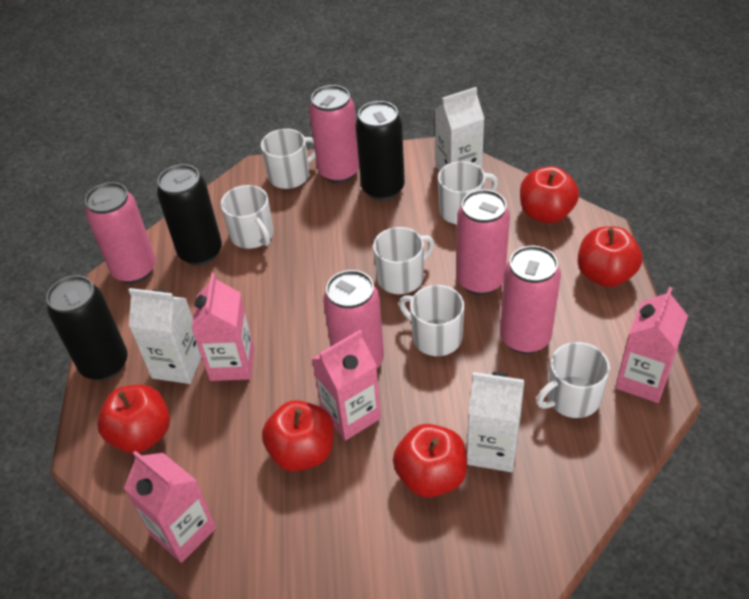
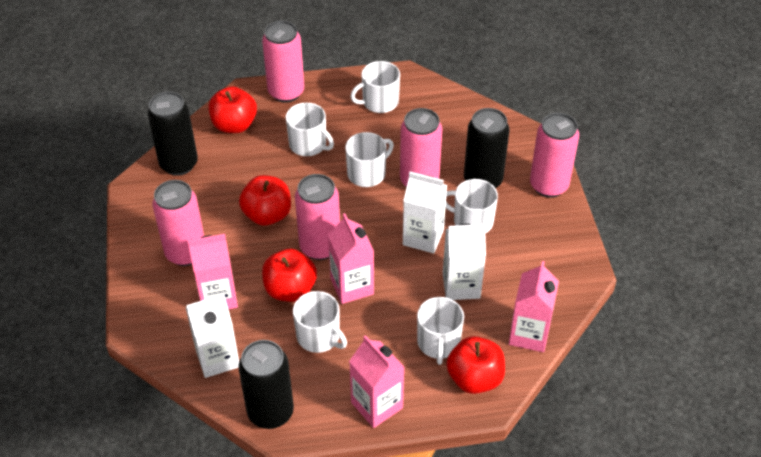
red apple: [97,384,170,453] [262,400,334,471] [393,424,467,498] [520,166,579,223] [578,226,642,287] = 5 -> [208,86,257,133] [239,175,291,226] [262,249,317,302] [446,336,505,394] = 4

